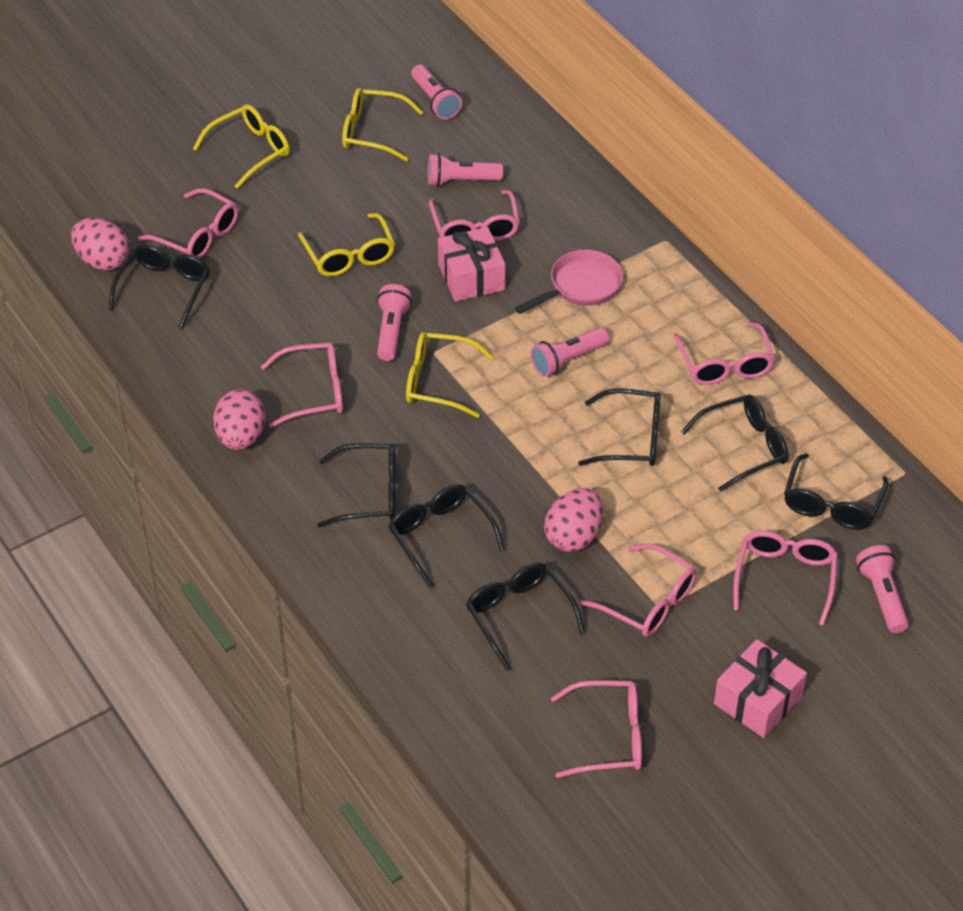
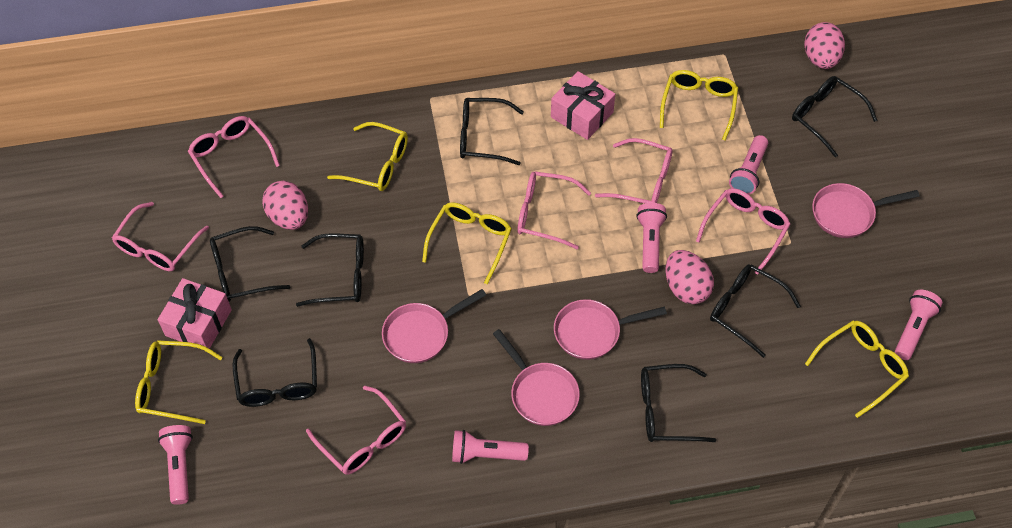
pink glasses: [138,188,238,259] [261,342,343,428] [429,190,520,240] [551,680,642,778] [580,544,697,637] [673,322,775,385] [733,531,838,626] = 7 -> [112,202,209,271] [188,116,280,198] [306,386,406,474] [517,171,591,249] [595,138,673,203] [696,188,790,275] = 6
pink pan: [515,250,623,314] = 1 -> [382,289,486,363] [493,329,580,426] [554,299,667,360] [812,183,920,238] = 4
yellow glasses: [193,104,290,189] [298,213,395,276] [342,88,423,161] [406,332,494,418] = 4 -> [135,340,222,424] [327,122,408,191] [422,202,512,284] [660,70,738,141] [805,321,909,418] = 5

